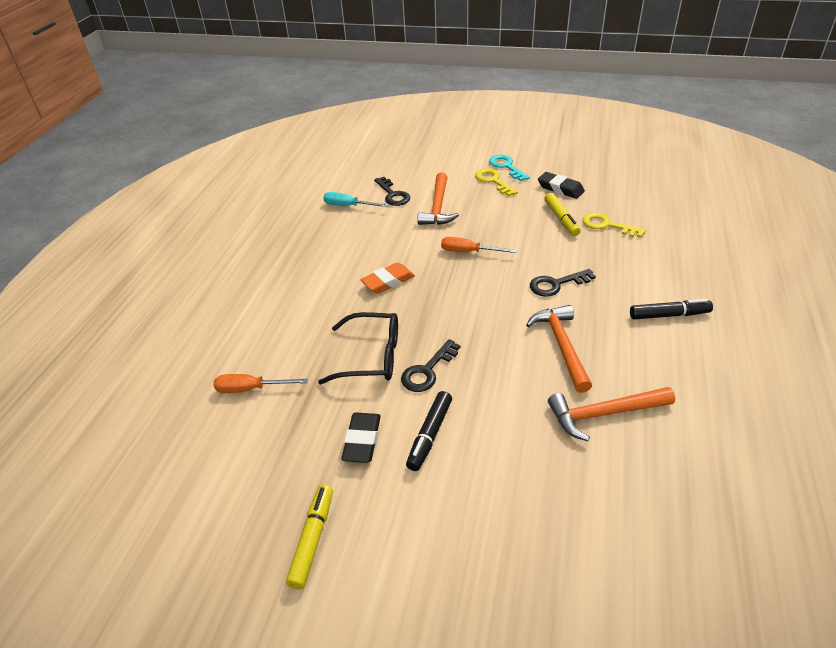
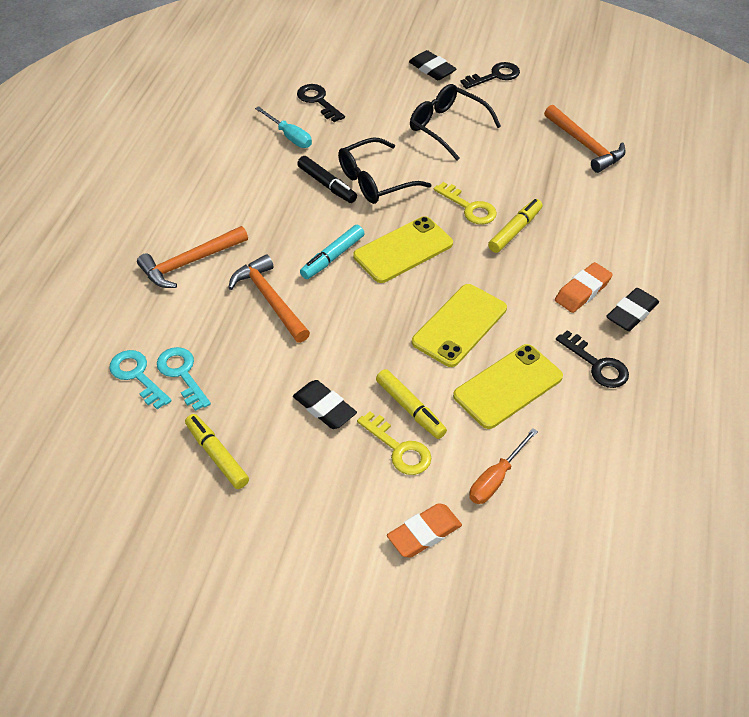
black eraser: [341,413,381,463] [538,172,585,199] = 2 -> [293,380,357,429] [409,50,457,80] [606,288,659,331] = 3
black glasses: [318,312,398,384] = 1 -> [338,137,432,204] [410,84,501,160] = 2
black marker: [406,391,452,471] [630,299,713,320] = 2 -> [297,156,357,203] = 1
orange eraser: [360,262,415,294] = 1 -> [387,503,462,558] [555,262,613,313] = 2
orange screwdriver: [214,374,308,393] [441,237,517,253] = 2 -> [469,428,538,504] = 1
turquoise key: [489,155,530,181] = 1 -> [109,350,172,409] [157,347,211,411] = 2
turquoise marker: none = 0 -> [300,225,365,279] = 1
yellow marker: [286,485,333,589] [544,193,581,236] = 2 -> [185,414,249,489] [376,369,447,439] [488,199,543,253] = 3
yellow phone: none = 0 -> [353,216,453,283] [412,284,507,367] [453,344,563,429] = 3

